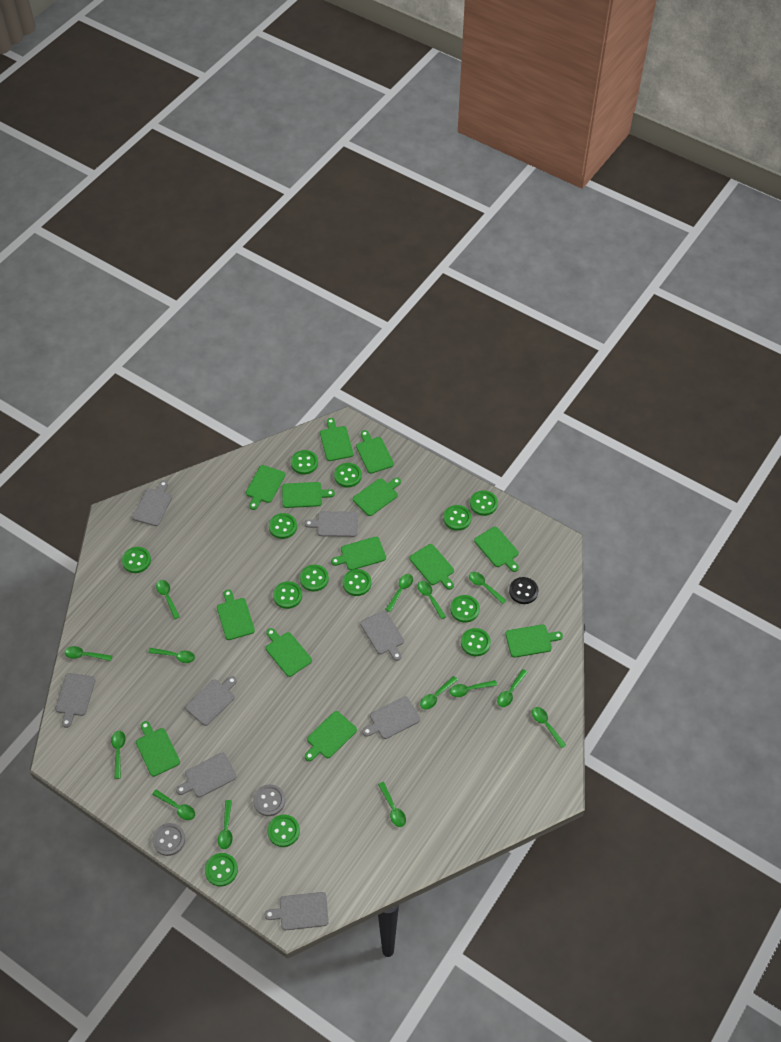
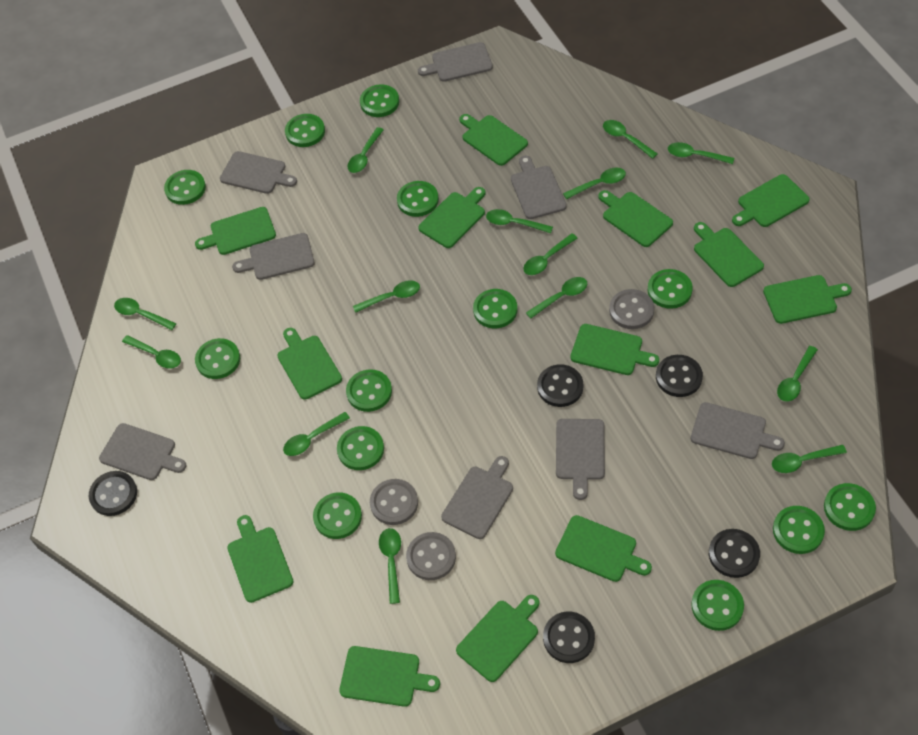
black button: [509,577,538,604] = 1 -> [89,471,137,516] [537,364,583,407] [543,612,595,663] [656,355,703,397] [709,529,760,578] = 5
grey button: [152,823,185,856] [253,784,285,816] = 2 -> [370,479,418,525] [406,532,456,580] [609,289,654,329] = 3

